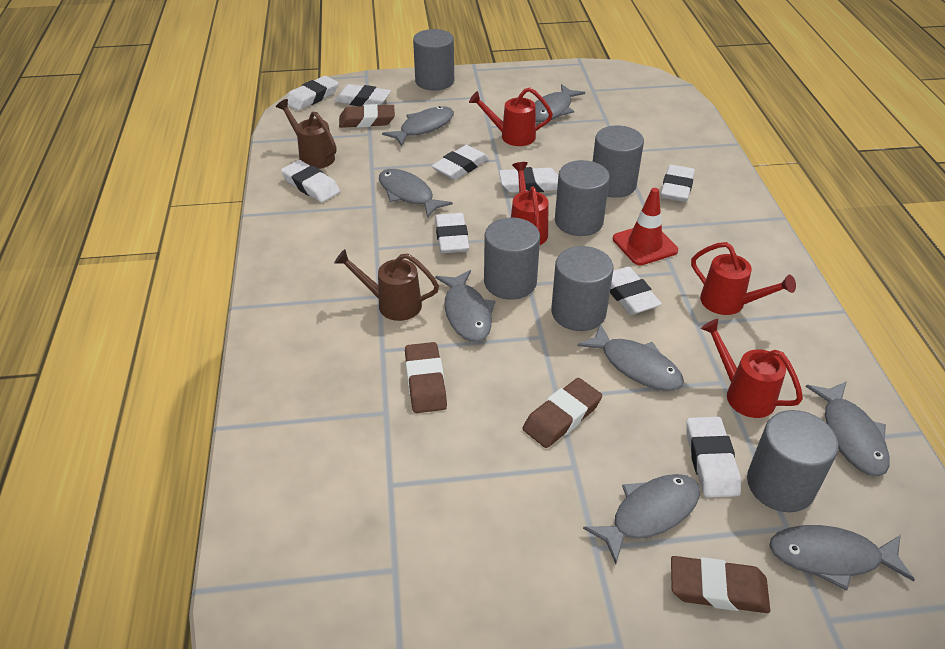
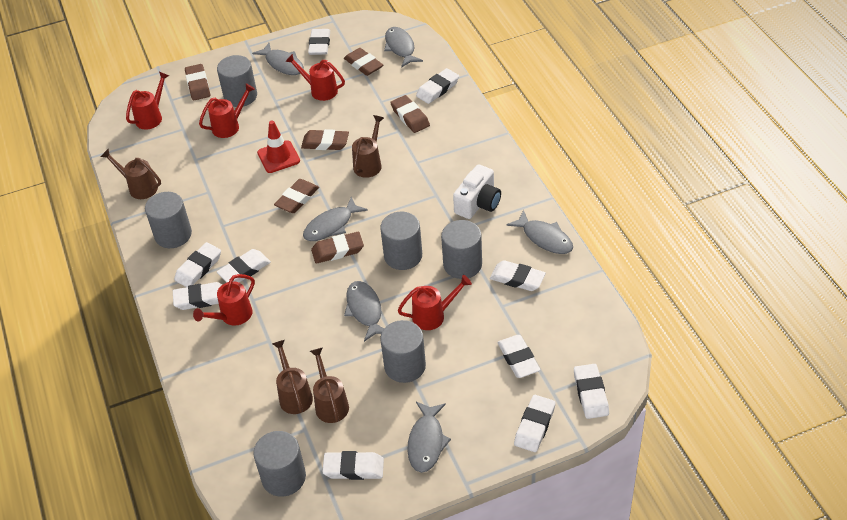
brown eraser: [339,104,395,128] [405,342,447,413] [522,378,602,448] [671,556,770,613] = 4 -> [185,64,210,100] [274,179,319,213] [301,129,349,150] [311,232,364,264] [344,48,383,76] [390,95,430,133] = 6
brown watering can: [276,99,336,169] [334,249,439,321] = 2 -> [101,149,161,199] [272,340,313,414] [310,347,349,423] [352,115,384,178] = 4
grey fish: [379,169,453,218] [382,106,454,146] [435,270,496,342] [535,84,585,122] [577,323,684,391] [583,474,700,564] [769,525,915,591] [806,381,890,476] = 8 -> [252,43,304,75] [303,197,368,241] [344,281,384,342] [384,27,423,68] [407,402,451,473] [507,210,573,254] = 6
red watering can: [469,88,553,146] [511,162,548,245] [691,242,796,315] [701,319,803,418] = 4 -> [126,72,169,129] [193,274,255,326] [199,83,255,138] [285,54,345,101] [398,275,472,330] = 5
white camera: none = 0 -> [453,164,501,219] = 1
white eraser: [281,160,340,202] [286,76,338,111] [335,84,391,106] [432,145,489,180] [435,213,469,253] [499,167,558,193] [610,267,662,315] [661,165,695,202] [686,417,741,498] = 9 -> [173,282,223,310] [174,242,221,287] [217,249,271,283] [308,29,330,55] [322,451,384,480] [416,68,459,104] [490,261,546,291] [497,335,540,378] [514,395,555,452] [574,364,609,419] = 10

